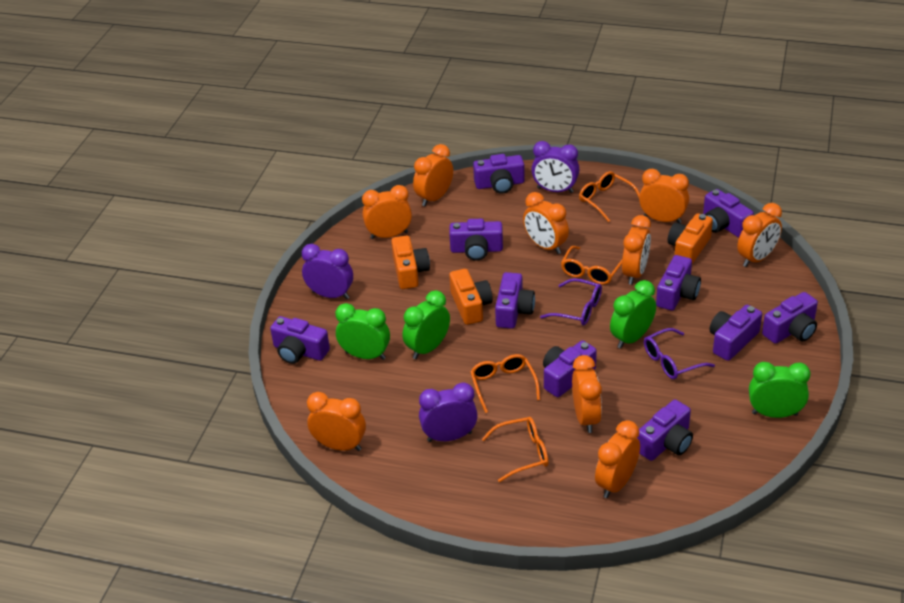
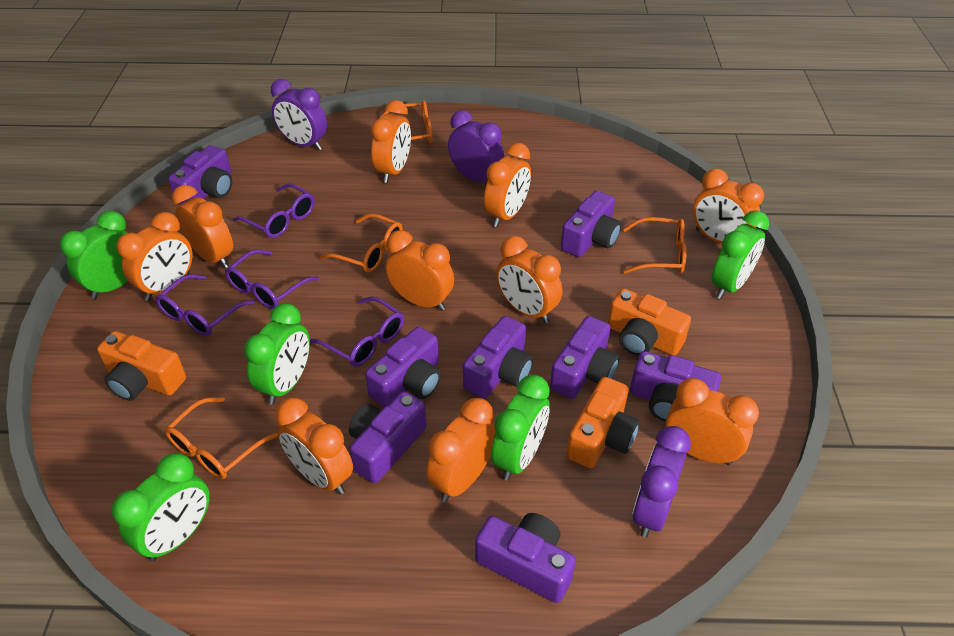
green clock: [335,303,390,360] [403,290,450,359] [610,280,656,349] [749,362,811,418] = 4 -> [60,211,128,299] [112,453,210,561] [244,303,310,405] [491,375,550,481] [712,210,769,299] = 5
orange clock: [307,392,366,451] [362,185,412,239] [413,144,453,206] [523,192,569,254] [572,355,602,433] [595,420,640,498] [622,215,651,285] [639,169,689,223] [737,203,782,267] = 9 -> [116,212,192,301] [172,185,233,268] [276,398,353,495] [371,100,411,183] [385,230,454,311] [426,398,496,502] [484,143,531,227] [496,236,562,323] [666,378,759,465] [693,169,764,243] = 10
purple camera: [270,316,330,364] [449,219,503,261] [473,154,525,194] [495,272,535,329] [543,340,597,397] [637,399,693,461] [656,255,701,311] [703,189,754,237] [710,305,762,361] [762,292,818,344] = 10 -> [168,145,232,204] [349,392,427,483] [365,326,441,407] [463,316,533,399] [475,513,576,603] [550,316,619,399] [561,191,621,257] [630,351,721,422] = 8
purple glasses: [540,278,602,325] [644,328,715,379] = 2 -> [155,274,255,336] [225,249,319,309] [232,183,315,238] [310,296,404,367] = 4

